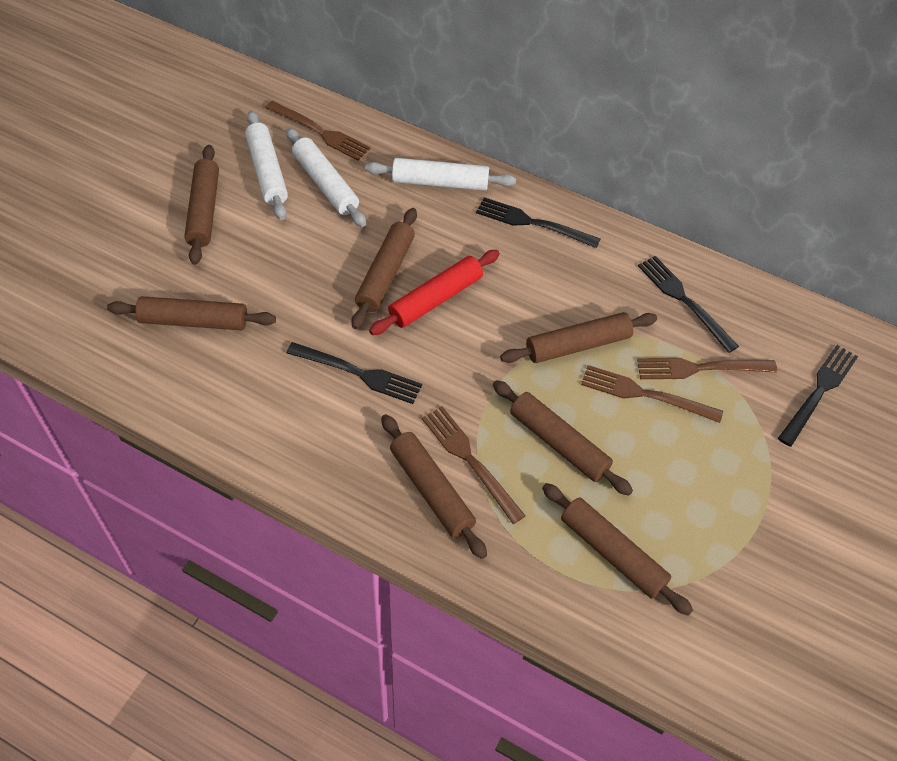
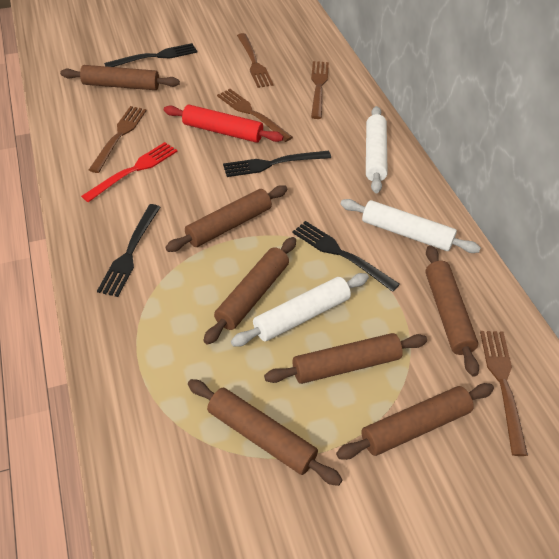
brown fork: [265,101,371,161] [422,406,525,524] [581,365,723,423] [637,358,777,379] = 4 -> [89,106,147,173] [217,89,293,142] [237,33,274,88] [311,61,329,119] [480,331,528,456] = 5
red fork: none = 0 -> [81,142,177,202] = 1

